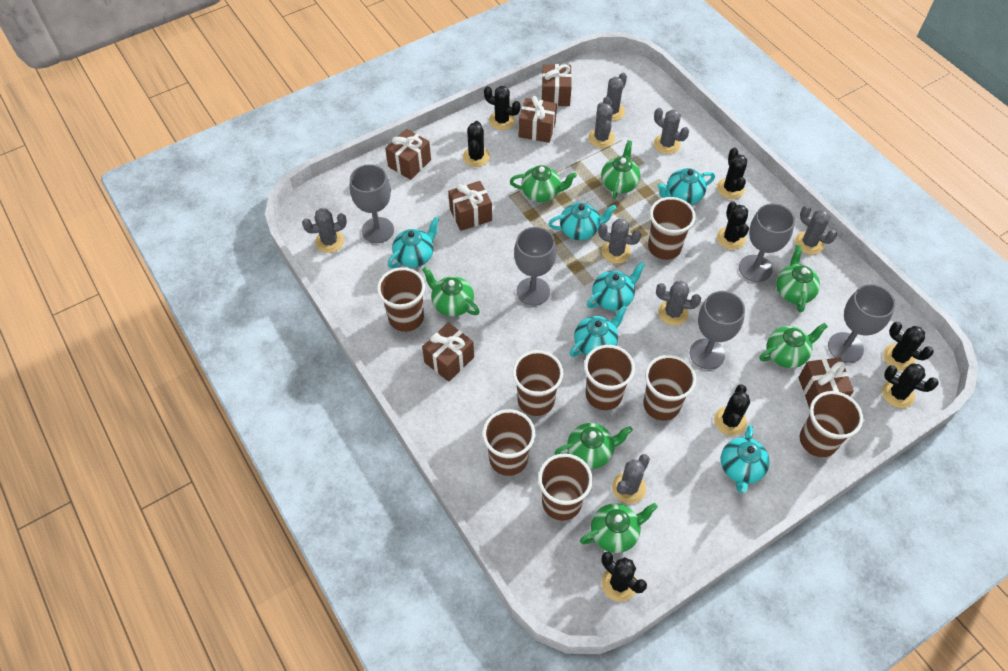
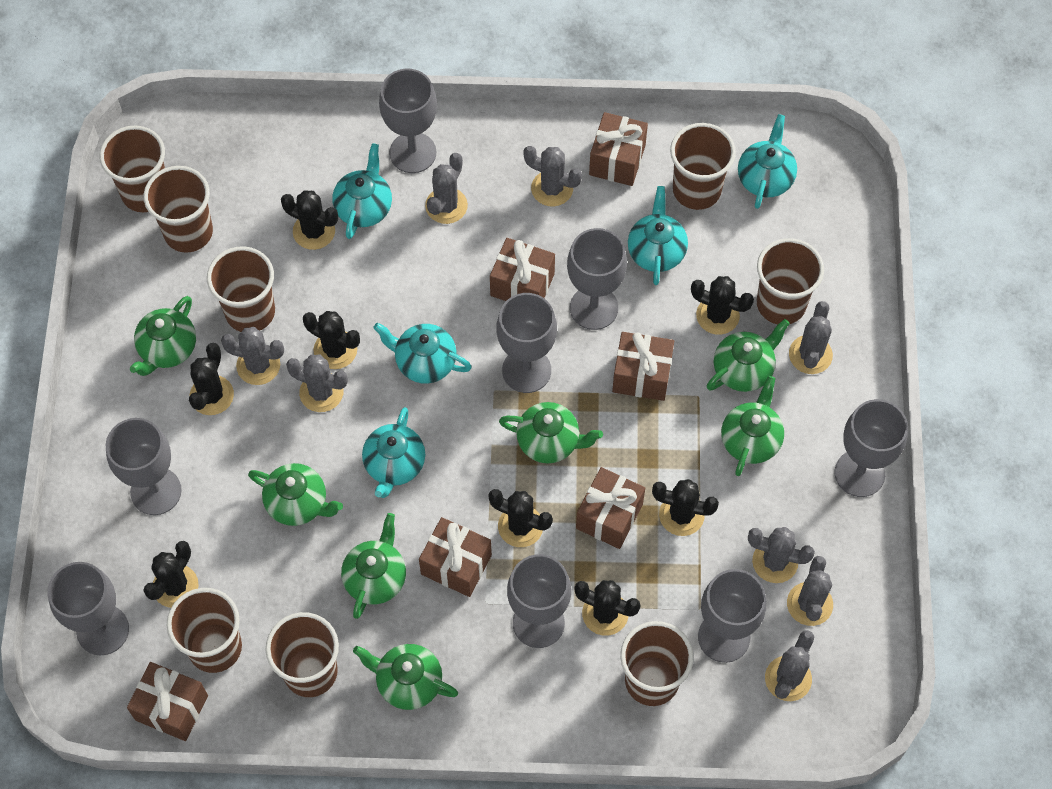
grey goblet: [350,164,394,243] [514,227,556,306] [690,291,745,369] [739,203,795,282] [828,284,895,363] = 5 -> [47,562,129,655] [106,418,182,515] [379,69,437,173] [496,293,557,393] [507,554,571,648] [567,228,627,330] [698,569,766,663] [835,399,908,497] = 8
turquoise teapot: [388,217,439,268] [548,203,617,240] [570,306,627,357] [587,262,645,311] [657,168,715,205] [721,425,769,493] = 6 -> [332,143,392,239] [362,407,425,498] [373,323,472,384] [628,186,688,285] [738,114,797,209] = 5

